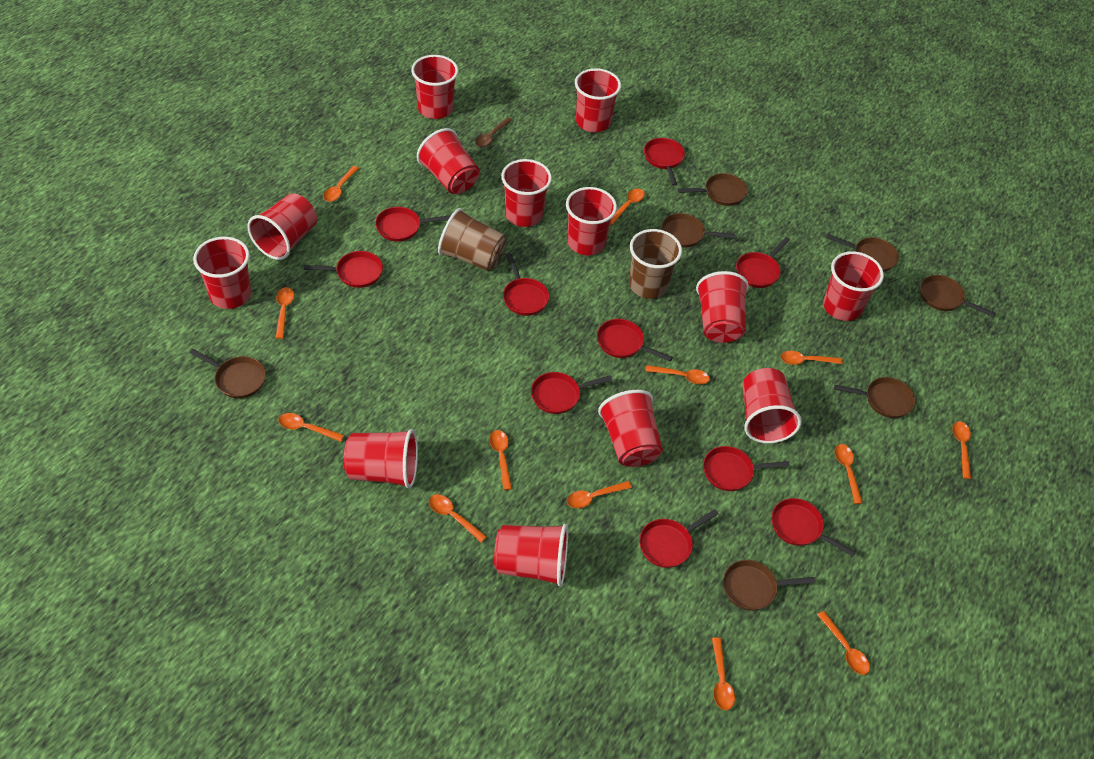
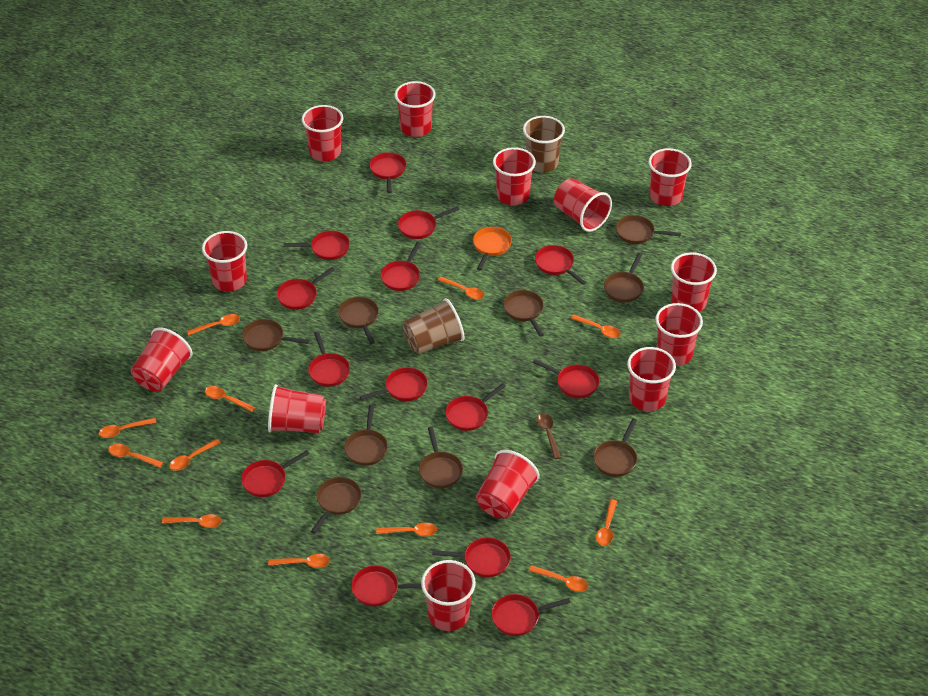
brown pan: [189,349,266,398] [661,213,736,247] [678,173,748,206] [723,560,816,611] [826,234,899,272] [834,377,915,418] [920,275,995,317] = 7 -> [242,319,310,351] [311,477,361,534] [338,297,379,344] [344,405,388,466] [419,427,463,488] [503,290,544,337] [593,419,637,477] [604,253,644,303] [616,215,681,244] = 9
orange pan: none = 0 -> [473,227,512,270] = 1
orange spoon: [276,287,294,339] [278,413,344,442] [323,166,359,202] [429,494,487,543] [489,430,512,490] [567,481,632,508] [610,189,645,225] [645,365,710,384] [712,638,735,710] [781,351,843,365] [817,611,870,675] [835,444,863,504] [952,421,971,479] = 13 -> [99,418,156,438] [108,444,163,468] [162,514,222,528] [170,439,221,471] [187,314,240,336] [205,386,256,412] [268,554,330,568] [376,523,437,536] [438,277,484,300] [529,565,588,592] [571,315,621,338] [596,499,617,546] = 12
red pan: [304,251,383,288] [375,207,451,242] [503,253,549,316] [531,372,612,414] [597,319,673,362] [639,509,719,568] [644,138,685,186] [703,446,790,491] [736,237,790,288] [771,498,856,556] = 10 -> [241,450,310,497] [277,267,335,310] [284,231,350,260] [308,332,350,387] [351,566,422,606] [359,367,428,401] [369,152,406,193] [380,242,421,291] [398,207,459,239] [432,538,511,577] [445,383,506,431] [491,594,570,636] [532,359,599,398] [535,245,586,285] = 14

